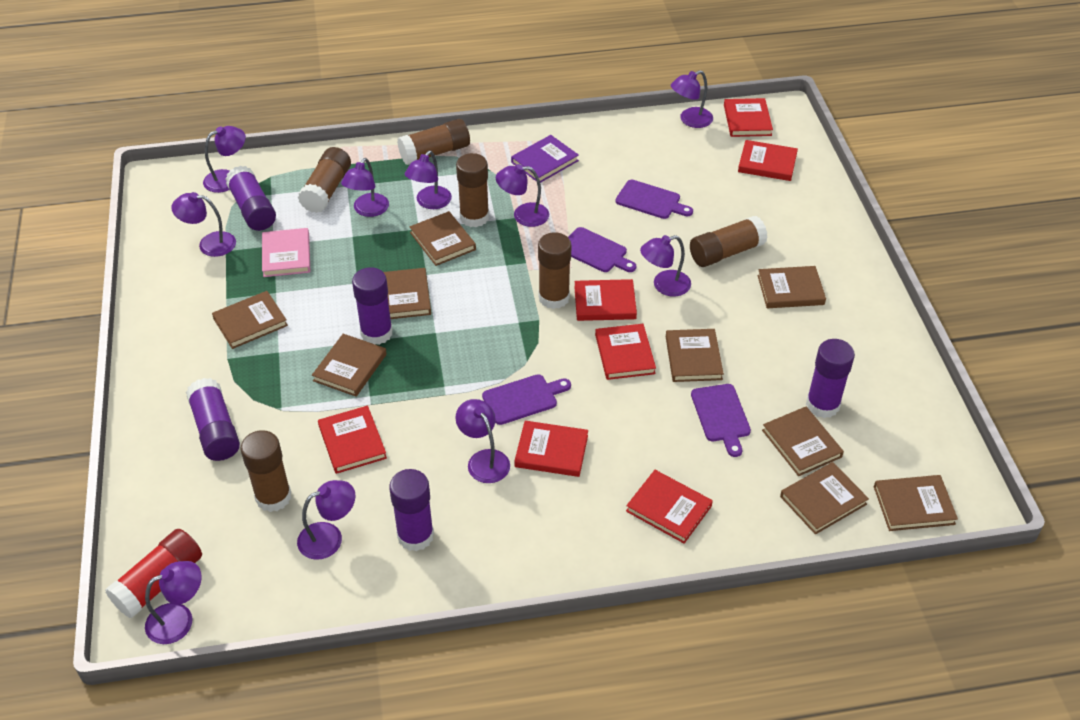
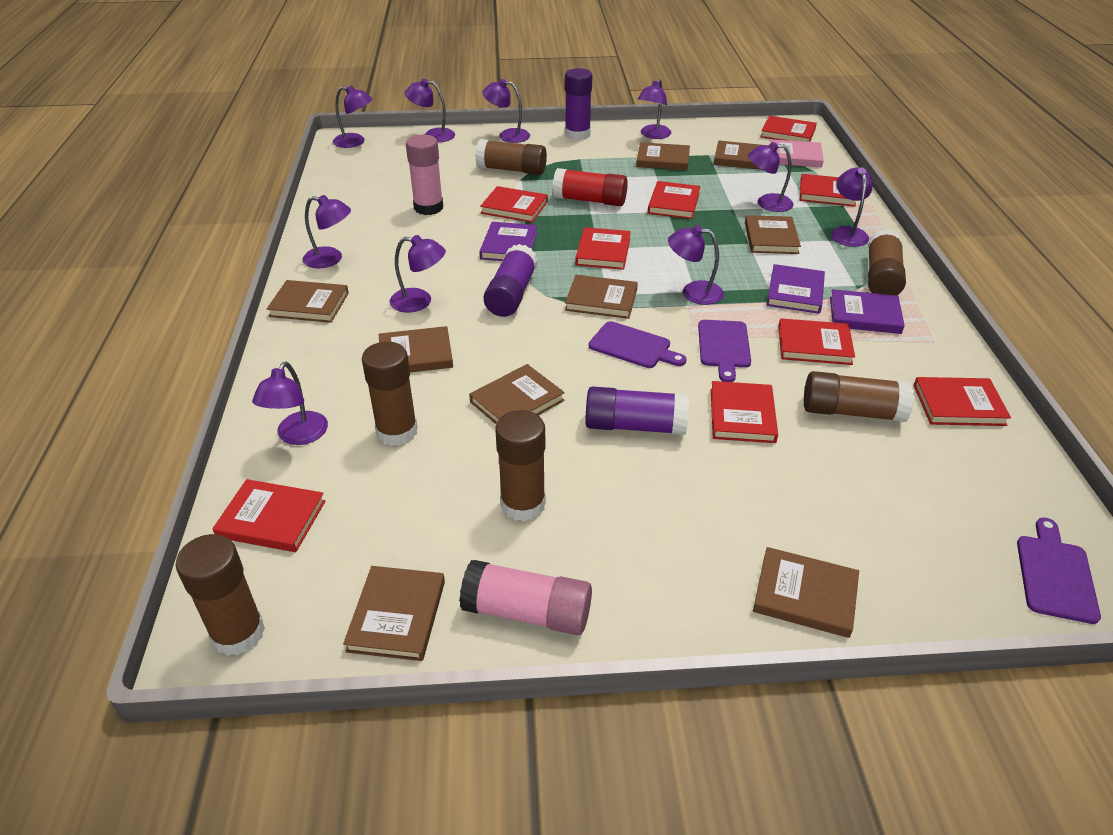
pink glue stick: none = 0 -> [406,135,443,215] [459,560,592,635] = 2
purple book: [511,135,579,183] = 1 -> [479,222,538,261] [767,264,825,314] [830,289,905,334] = 3
purple cutting board: [482,374,571,425] [568,227,636,272] [615,180,693,219] [691,384,751,457] = 4 -> [588,321,687,368] [698,320,751,382] [1017,518,1101,624] = 3
purple glue stick: [186,378,240,461] [225,166,276,231] [352,267,393,345] [389,469,434,552] [806,339,855,418] = 5 -> [484,244,538,317] [565,68,592,140] [585,386,689,435] = 3
red book: [318,406,387,474] [514,421,588,477] [574,279,637,321] [595,324,656,380] [626,470,713,544] [724,98,773,137] [738,140,798,181] = 7 -> [212,479,325,552] [480,186,548,223] [575,227,631,270] [648,181,700,219] [711,381,778,443] [761,116,817,142] [778,318,855,365] [800,174,856,207] [914,377,1011,426] = 9

